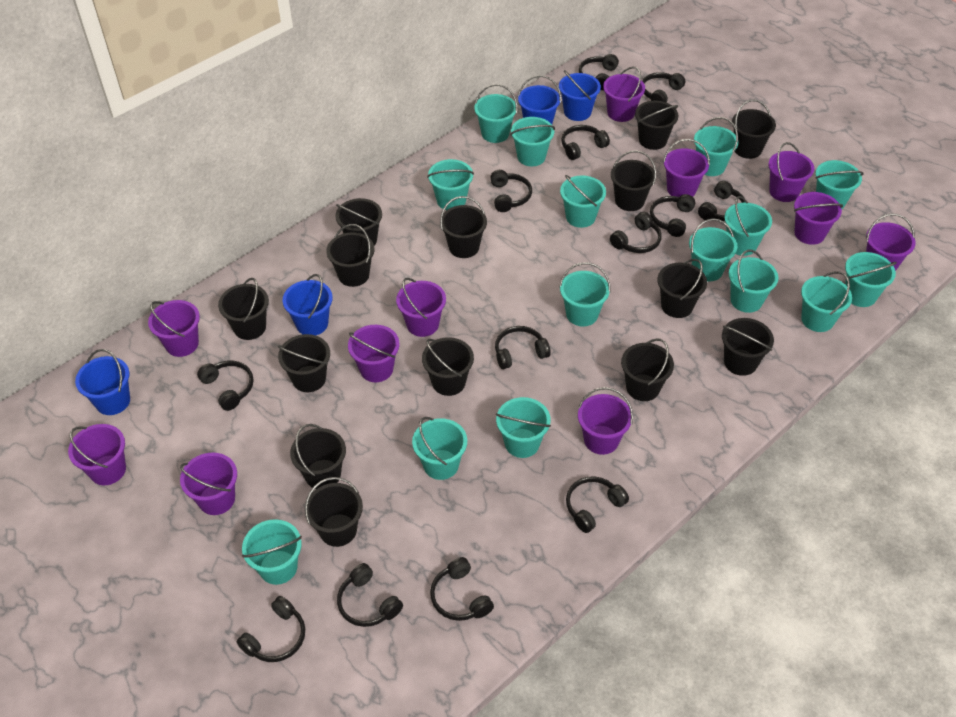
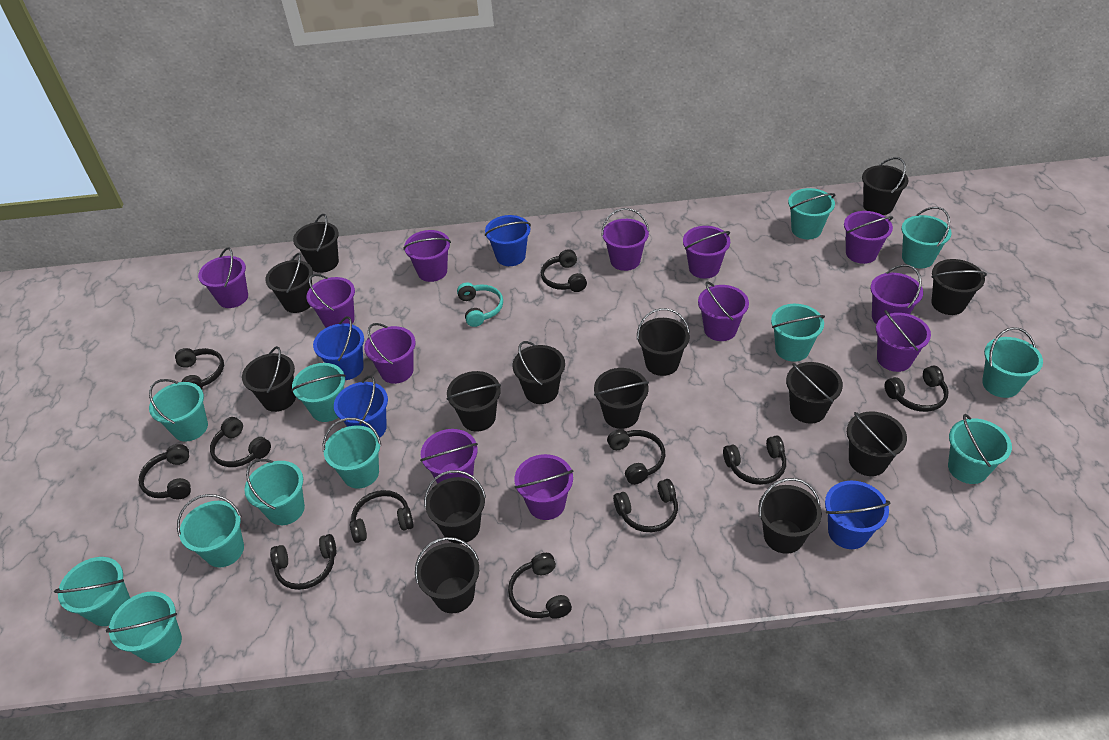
black headphones: [197,361,254,411] [237,596,305,662] [337,563,403,627] [430,557,494,621] [490,170,532,212] [495,326,551,369] [561,125,610,160] [566,476,629,533] [579,54,619,90] [610,212,662,253] [642,72,685,102] [650,194,695,237] [698,181,746,221] = 13 -> [139,444,191,499] [175,348,224,389] [210,417,271,467] [270,534,336,590] [350,490,414,543] [508,553,572,619] [541,249,587,292] [607,429,665,485] [613,479,678,532] [723,436,786,485] [885,365,949,412] = 11
purple bucket: [68,424,126,485] [148,300,200,357] [180,453,237,515] [348,325,400,382] [396,278,446,337] [578,387,633,455] [603,67,645,122] [663,139,710,197] [768,142,814,202] [794,192,843,245] [866,213,916,271] = 11 -> [198,247,248,308] [306,274,355,328] [364,323,416,384] [403,230,451,282] [420,429,478,484] [515,454,573,520] [602,208,649,271] [683,226,730,279] [698,281,749,341] [844,211,893,264] [870,264,923,324] [876,310,931,372] = 12
turquoise bucket: [242,519,302,585] [412,417,467,480] [427,159,474,210] [474,84,518,143] [496,397,551,458] [510,117,555,166] [559,262,611,326] [560,175,606,228] [689,218,738,281] [694,117,738,176] [724,196,772,256] [728,250,778,313] [801,271,852,332] [815,160,864,209] [845,252,897,307] = 15 -> [54,557,130,626] [106,591,182,663] [149,379,208,442] [177,494,244,568] [244,459,305,525] [291,363,346,422] [323,418,381,489] [771,304,825,362] [788,188,835,239] [902,207,952,269] [948,414,1012,484] [982,327,1043,398] = 12
turquoise headphones: none = 0 -> [457,282,503,327] = 1

